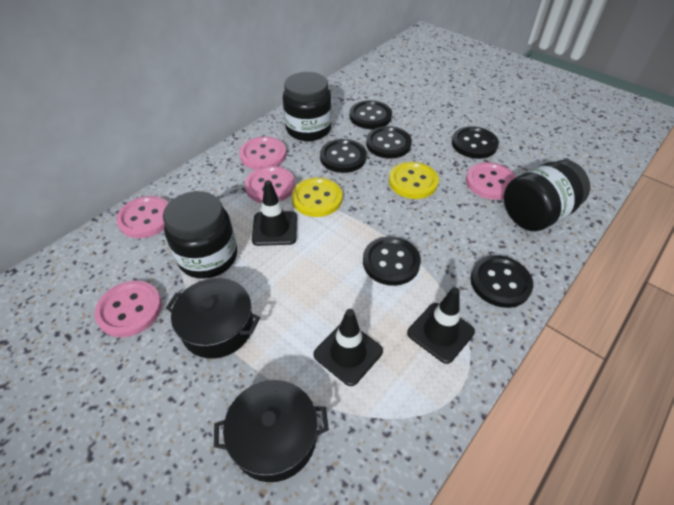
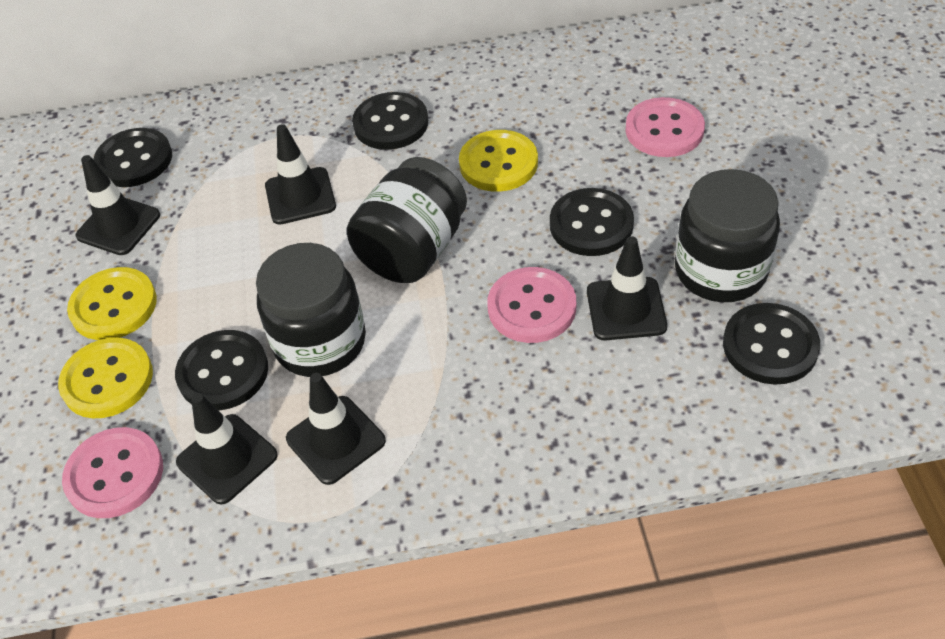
black button: [320,139,367,173] [350,100,392,129] [363,236,421,286] [366,126,412,159] [452,126,499,159] [470,255,533,308] = 6 -> [94,128,172,187] [175,330,268,411] [352,92,428,150] [550,188,634,256] [723,303,820,385] = 5
black pot: [166,278,260,359] [214,380,329,482] = 2 -> none = 0
black traffic cone: [252,180,297,246] [313,309,383,386] [407,287,475,364] = 3 -> [75,155,160,255] [176,393,278,504] [265,124,336,225] [286,373,386,485] [587,236,667,340] = 5
pink button: [94,281,162,337] [116,196,168,238] [239,136,286,170] [245,166,295,203] [466,162,516,200] = 5 -> [62,427,163,518] [487,267,576,343] [626,97,705,157] = 3
yellow button: [291,177,342,217] [389,162,439,199] = 2 -> [58,338,153,418] [67,267,157,340] [459,130,538,192] = 3

